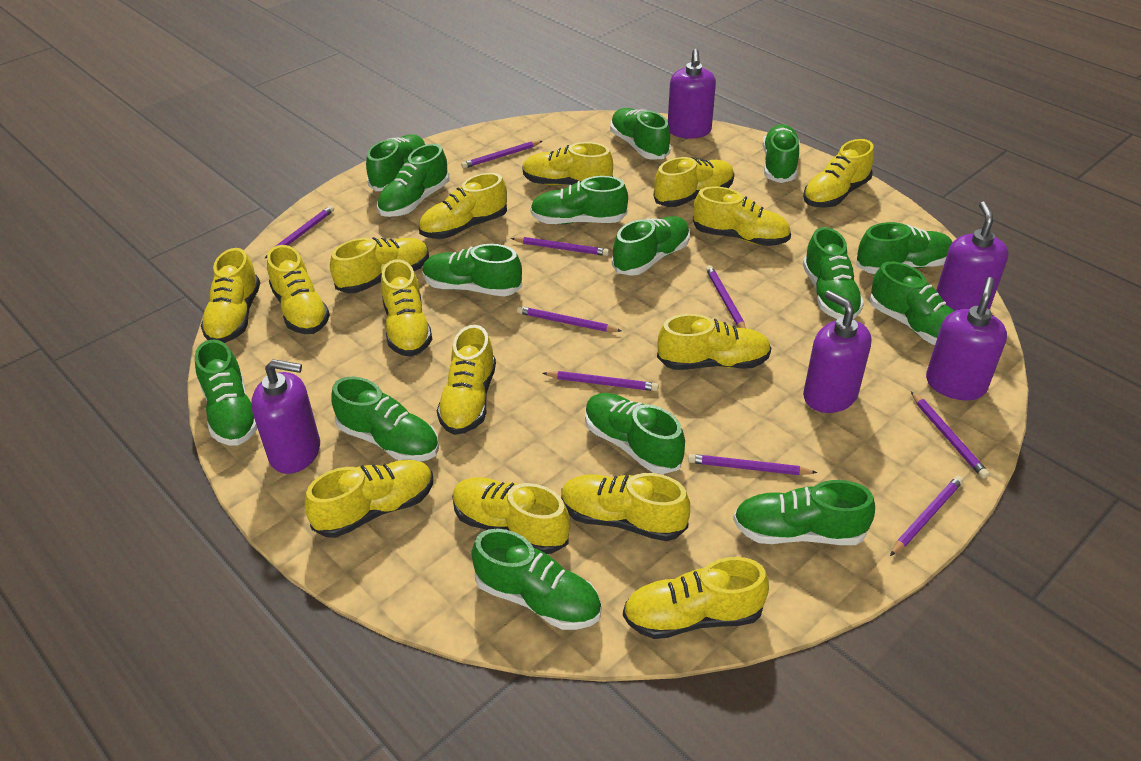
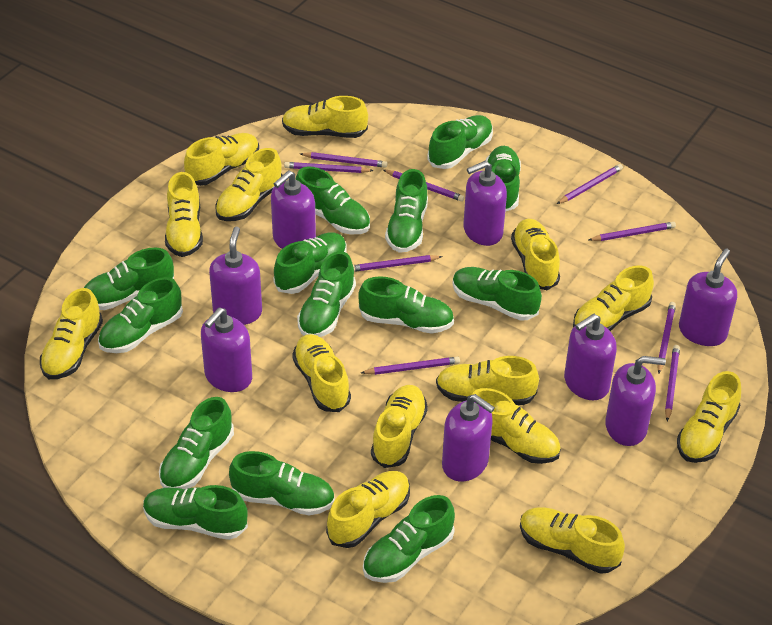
green shoe: [195,339,257,446] [331,377,439,462] [366,134,426,191] [377,144,449,217] [422,244,522,296] [472,529,601,630] [530,176,628,224] [585,393,685,474] [610,108,671,160] [612,216,690,276] [733,480,875,545] [763,124,800,183] [803,227,864,319] [857,222,952,274] [870,261,954,345] = 15 -> [84,247,174,310] [98,277,183,353] [143,485,248,540] [159,397,234,489] [229,451,335,515] [273,232,347,294] [295,166,370,234] [297,251,356,337] [358,276,454,334] [363,495,455,583] [385,169,428,253] [427,115,493,169] [452,267,542,321] [486,146,521,212] = 14
purple soap dispenser: [251,359,320,474] [668,49,716,139] [803,291,871,413] [926,277,1007,400] [936,202,1009,311] = 5 -> [201,308,252,392] [209,227,262,325] [271,170,316,249] [442,394,495,482] [464,161,507,246] [564,314,617,400] [605,356,666,446] [679,248,737,346] = 8
yellow shoe: [201,248,260,343] [267,245,330,334] [304,460,433,538] [330,237,429,293] [381,259,432,357] [419,173,507,239] [437,325,496,435] [452,477,570,554] [522,142,613,185] [561,473,690,541] [623,557,769,639] [654,157,734,207] [657,314,771,370] [693,186,791,246] [803,139,874,208] = 15 -> [40,288,103,379] [165,172,203,257] [184,133,259,186] [215,148,282,221] [282,96,368,138] [292,334,351,412] [326,471,410,548] [371,385,428,468] [436,356,539,405] [472,388,561,464] [511,219,560,290] [520,507,625,574] [573,265,654,331] [677,371,741,463] = 14

